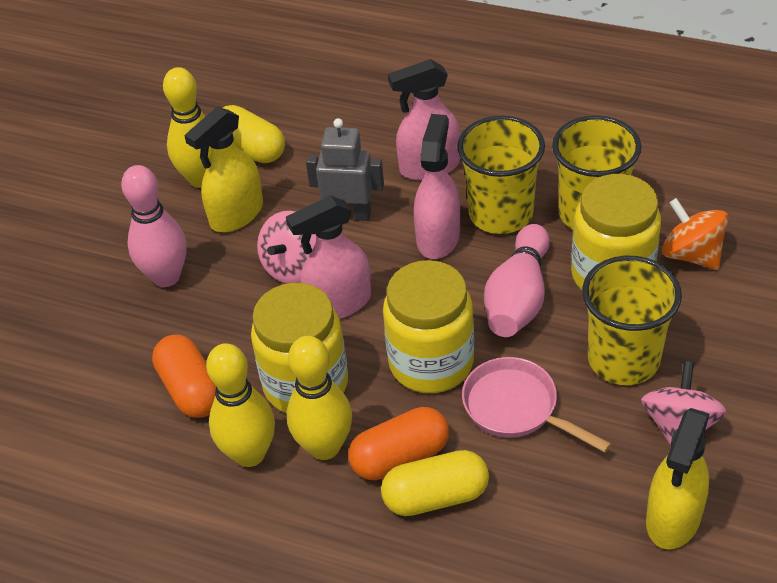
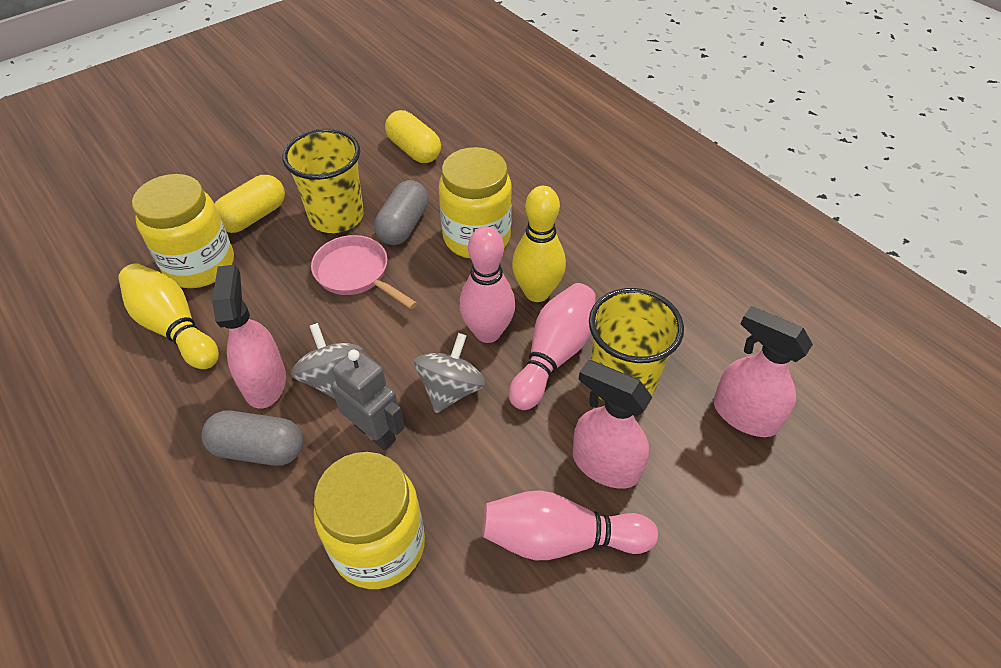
grey capsule: none = 0 -> [202,410,303,466] [374,180,429,245] = 2
grey spinning top: none = 0 -> [291,323,363,399] [414,333,485,413] = 2
orange capsule: [152,334,216,418] [348,407,449,480] = 2 -> none = 0
orange spinning top: [662,198,728,270] = 1 -> none = 0
pink bowling pin: [121,165,187,287] [484,224,550,337] = 2 -> [459,226,515,343] [482,490,658,560] [509,283,596,410] = 3
pink spinning top: [257,211,316,284] [641,361,726,445] = 2 -> none = 0
yellow bowling pin: [163,67,211,188] [206,343,275,467] [287,336,352,460] = 3 -> [118,263,219,369] [512,186,566,302] = 2
yellow cup: [457,116,545,234] [552,115,642,230] [582,256,682,385] = 3 -> [283,129,364,233] [589,288,684,402] = 2
yellow spray bottle: [184,107,263,232] [646,408,710,549] = 2 -> none = 0

